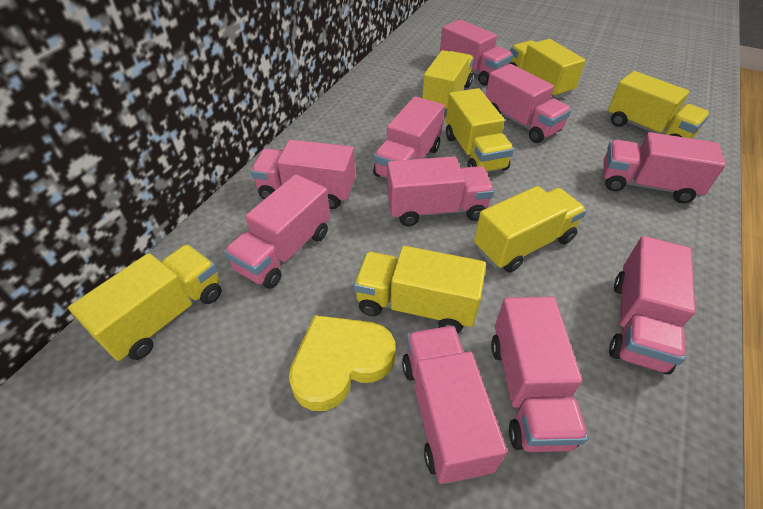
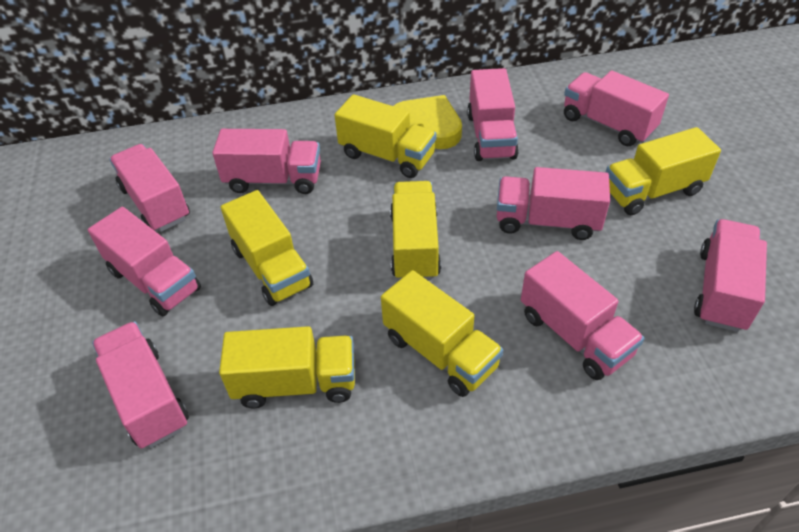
pink truck: [224,174,330,289] [250,139,355,209] [373,96,445,178] [387,156,494,227] [402,326,507,484] [440,19,513,86] [486,64,572,143] [491,297,589,452] [603,132,726,203] [609,236,696,375] = 10 -> [88,207,201,316] [92,321,189,449] [109,144,190,232] [213,129,321,194] [467,68,519,161] [497,167,610,240] [521,251,644,380] [564,71,669,146] [694,219,767,332] = 9
yellow truck: [68,244,221,361] [354,246,486,333] [422,50,474,113] [446,88,514,172] [474,186,586,273] [510,39,585,99] [608,71,710,139] = 7 -> [219,326,355,408] [221,190,313,306] [335,94,436,178] [381,270,503,397] [390,181,441,280] [606,127,721,215] = 6

